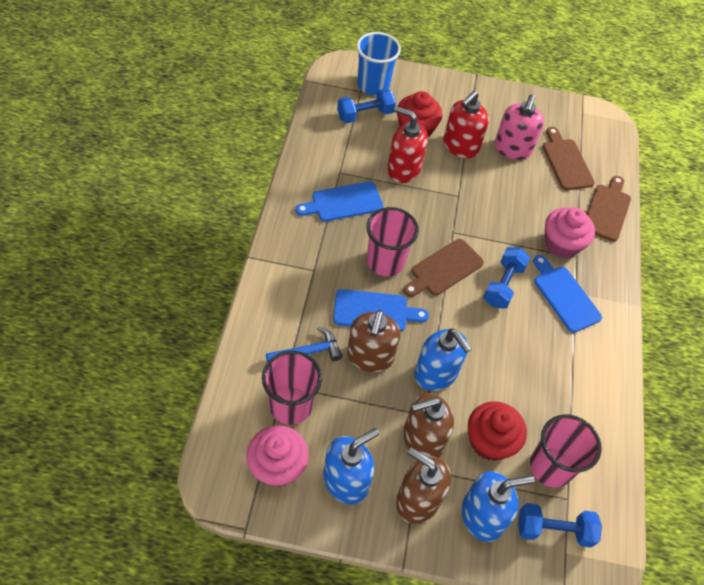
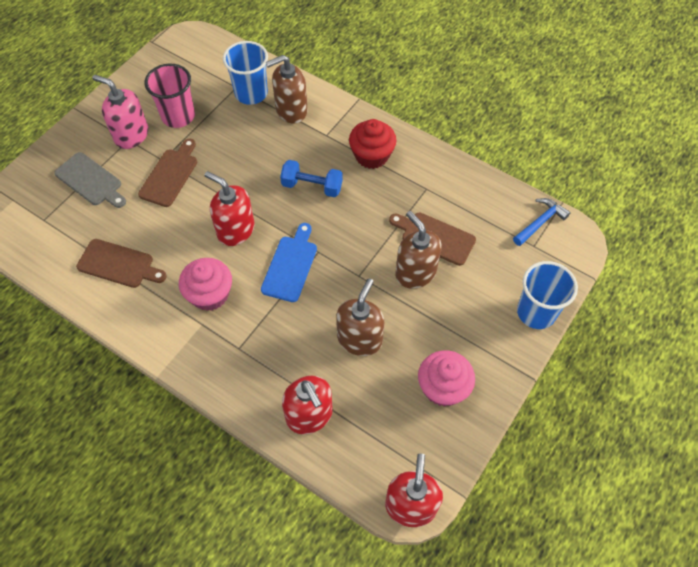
blue cup: [357,32,401,95] = 1 -> [223,41,268,105] [517,261,578,329] = 2
blue cutting board: [296,181,383,222] [333,289,429,331] [533,255,602,333] = 3 -> [261,223,317,302] = 1
blue dumbbell: [337,88,396,123] [483,247,530,309] [518,503,602,548] = 3 -> [280,160,343,197] = 1
blue soap dispenser: [323,428,379,504] [415,328,471,391] [462,471,535,542] = 3 -> none = 0
grey cutting board: none = 0 -> [54,152,126,208] = 1
pink cup: [262,351,322,425] [366,207,419,277] [530,414,602,488] = 3 -> [145,63,195,128] = 1
red cupcake: [397,91,442,137] [468,401,527,461] = 2 -> [349,119,397,169] = 1
red soap dispenser: [387,106,428,183] [443,91,489,158] = 2 -> [205,171,254,246] [282,376,333,434] [385,454,443,527] = 3

